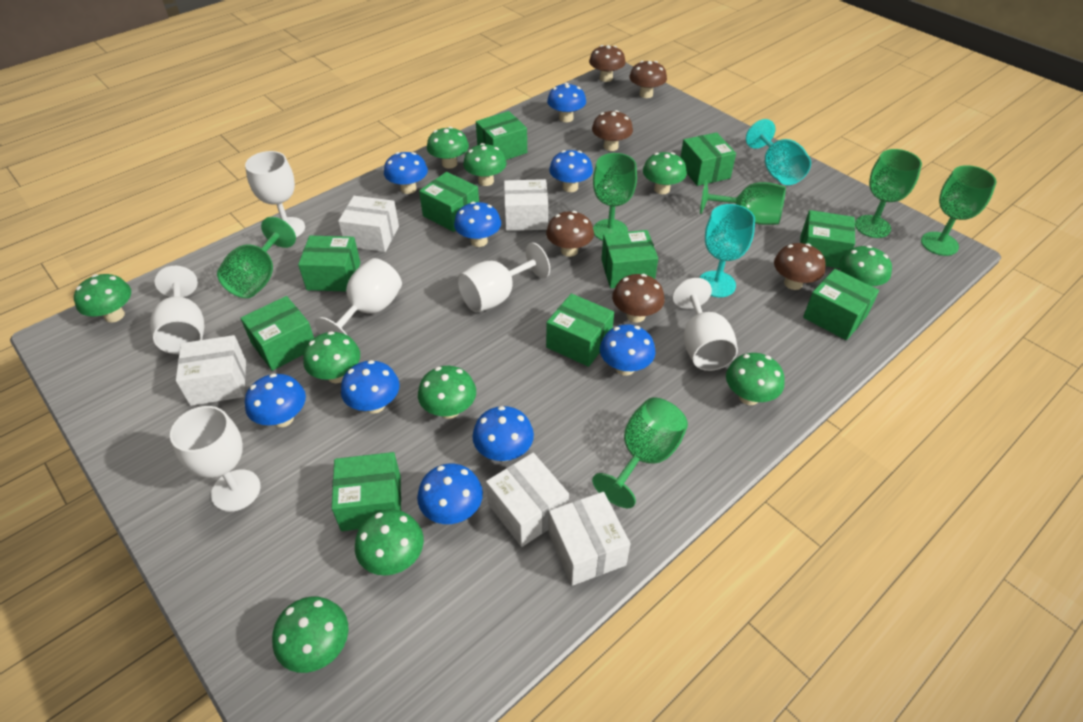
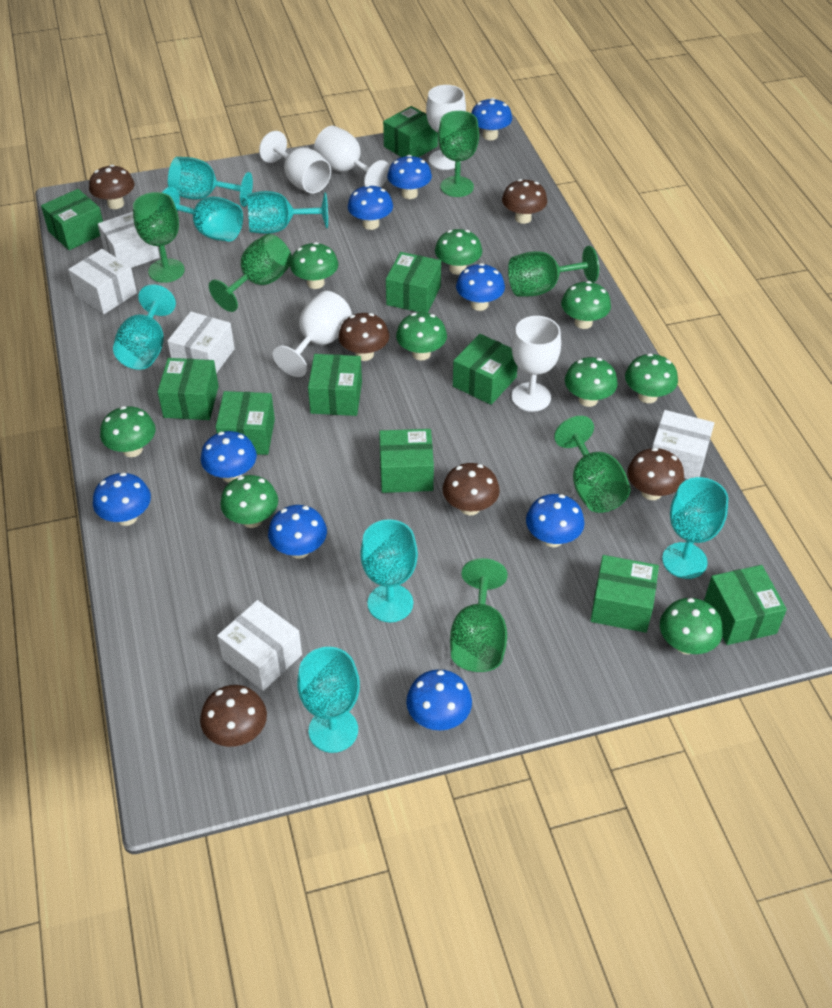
green mushroom: [74,274,131,323] [272,596,348,673] [303,331,360,383] [355,509,424,576] [418,366,476,419] [427,127,469,169] [463,143,507,186] [643,152,687,194] [726,353,784,405] [839,245,892,286] = 10 -> [100,406,156,457] [220,475,278,528] [290,242,338,289] [396,312,447,360] [435,229,482,275] [561,281,611,329] [565,357,618,407] [625,353,678,403] [660,598,723,654] = 9
turquoise goblet: [699,204,755,297] [746,119,811,185] = 2 -> [113,284,176,370] [162,187,243,242] [168,157,253,207] [247,191,328,234] [297,647,360,753] [360,519,418,622] [662,477,728,579] = 7
white goblet: [150,266,204,354] [170,406,261,512] [245,151,305,237] [314,258,402,335] [457,243,550,312] [673,278,738,371] = 6 -> [259,131,331,193] [273,291,352,377] [314,126,390,187] [426,85,466,170] [511,316,561,412] = 5

